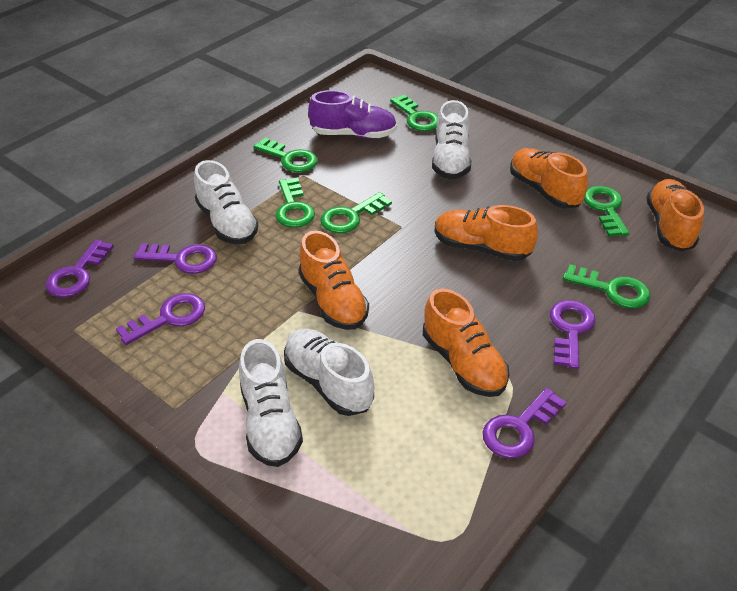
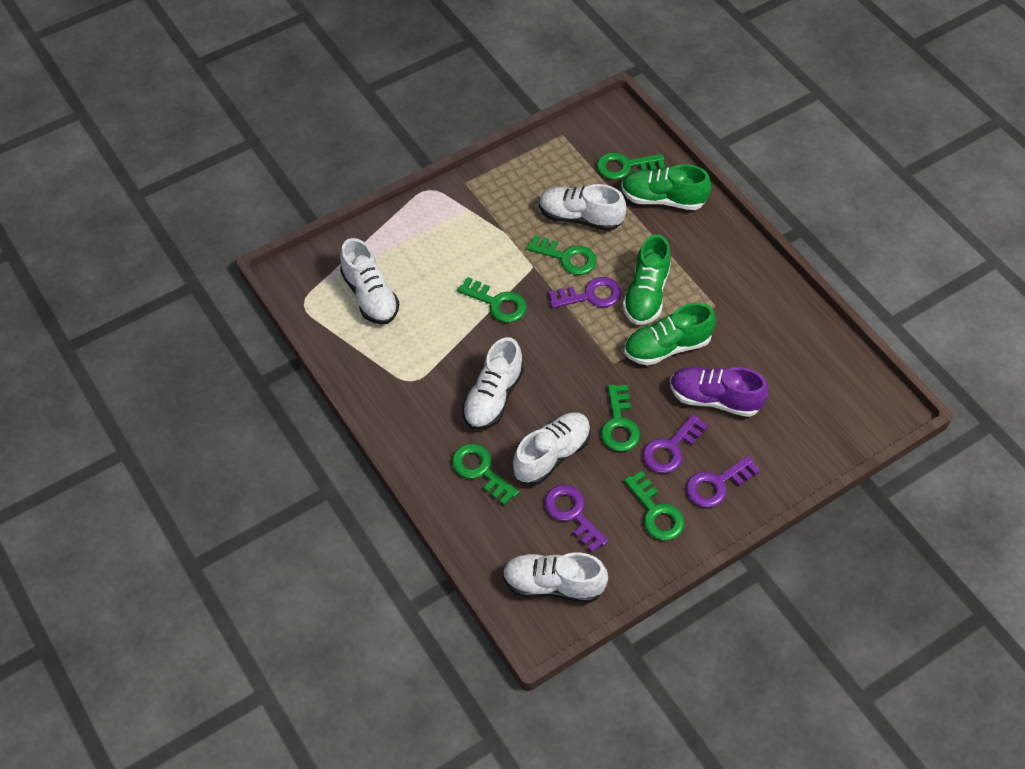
green shoe: none = 0 -> [621,164,711,210] [623,235,671,325] [624,303,716,366] = 3
orange shoe: [298,231,369,330] [423,288,509,397] [435,205,538,261] [510,148,588,209] [646,179,704,251] = 5 -> none = 0
purple key: [45,239,114,297] [116,293,205,345] [134,243,217,274] [483,388,567,458] [550,300,595,369] = 5 -> [544,485,609,553] [549,277,622,308] [643,414,708,473] [686,455,761,508] = 4
white shoe: [194,160,258,244] [239,339,303,467] [284,329,374,416] [432,100,471,179] = 4 -> [340,238,399,325] [462,337,524,430] [502,552,608,603] [513,412,591,485] [539,184,626,231] = 5

